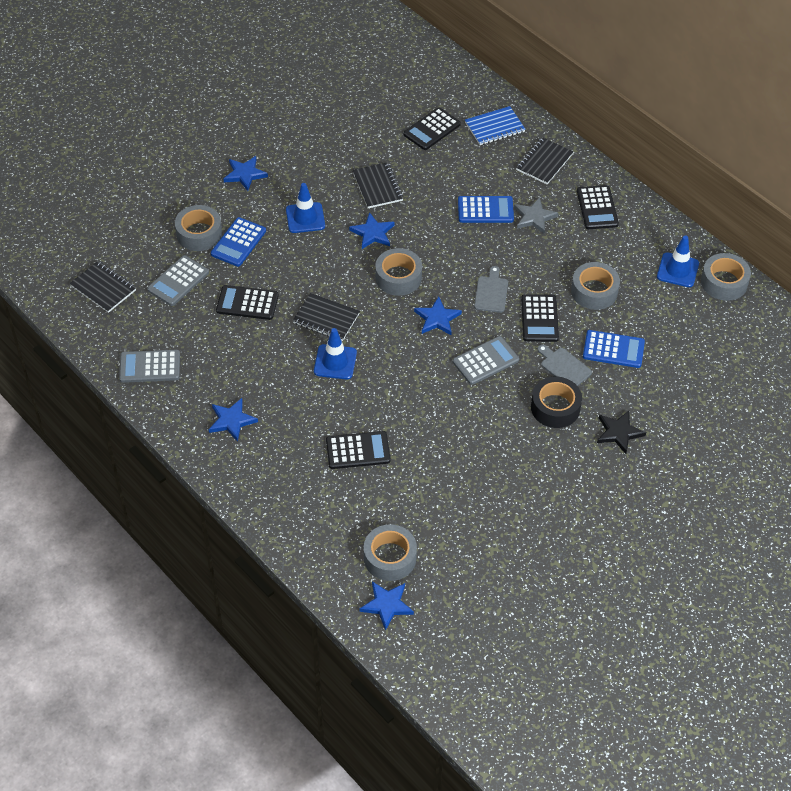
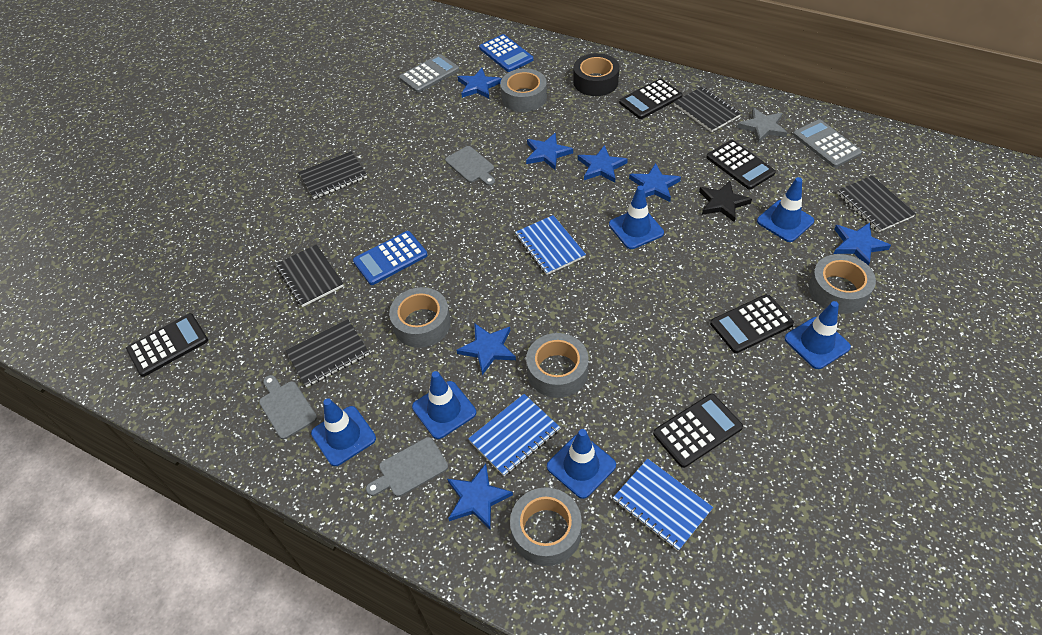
black notebook: [70,261,136,313] [293,293,360,341] [352,162,403,208] [516,137,573,184] = 4 -> [276,244,344,307] [286,319,369,387] [298,151,367,199] [674,86,741,132] [837,176,916,232] = 5
blue calculator: [211,217,266,267] [458,196,514,223] [583,330,645,368] = 3 -> [353,231,428,285] [479,34,533,72] = 2
blue notebook: [465,106,526,145] = 1 -> [468,394,560,476] [515,215,586,275] [613,459,713,551] = 3
blue star: [209,398,258,442] [223,156,268,191] [349,212,394,249] [360,581,414,631] [414,296,462,335] = 5 -> [447,464,513,530] [456,323,516,375] [458,68,502,99] [526,133,573,170] [578,145,628,183] [629,163,681,202] [834,222,891,266] = 7
blue traffic cone: [286,183,325,233] [314,328,357,379] [657,235,699,287] = 3 -> [311,398,376,466] [412,371,476,439] [547,429,616,499] [609,185,664,249] [757,177,814,242] [784,301,851,369] = 6
grey calculator: [119,350,180,383] [147,255,209,306] [453,336,519,385] = 3 -> [399,54,459,93] [793,119,862,168] = 2
grey cutting board: [474,266,508,313] [537,344,592,386] = 2 -> [259,375,317,439] [366,437,448,497] [445,146,495,186] = 3

